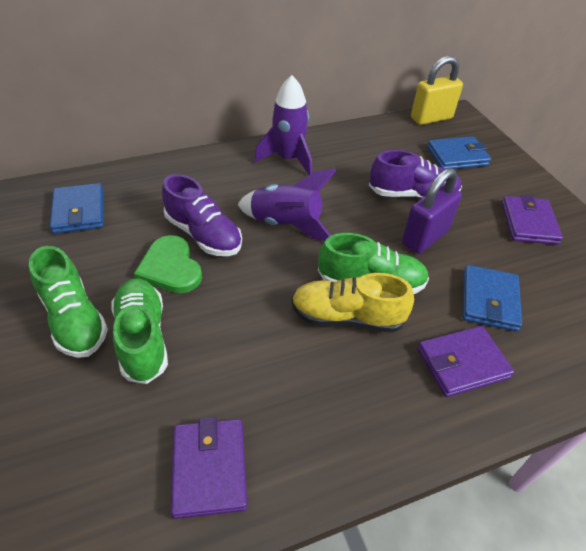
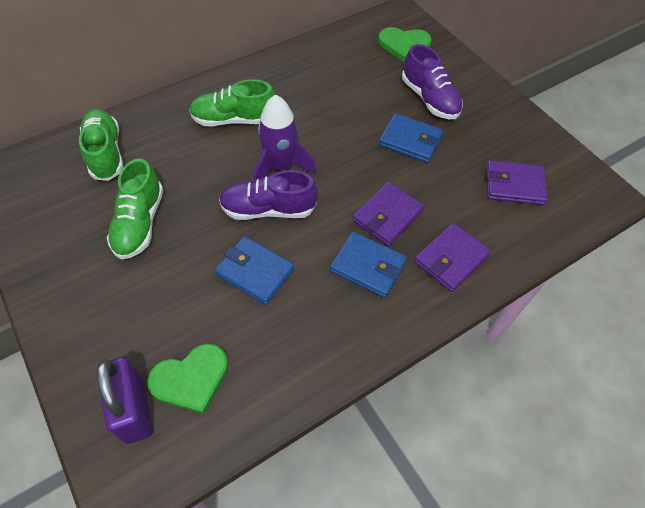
green heart: [134,235,202,293] = 1 -> [147,343,229,414] [378,27,432,61] = 2
purple rocket: [238,168,337,241] [254,75,312,175] = 2 -> [254,95,316,181] = 1
yellow padlock: [411,56,463,125] = 1 -> none = 0
yellow shoe: [291,273,414,333] = 1 -> none = 0

